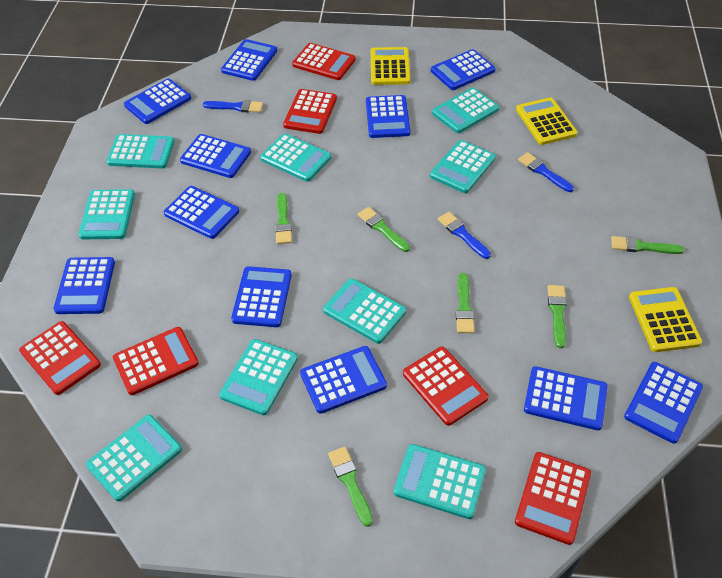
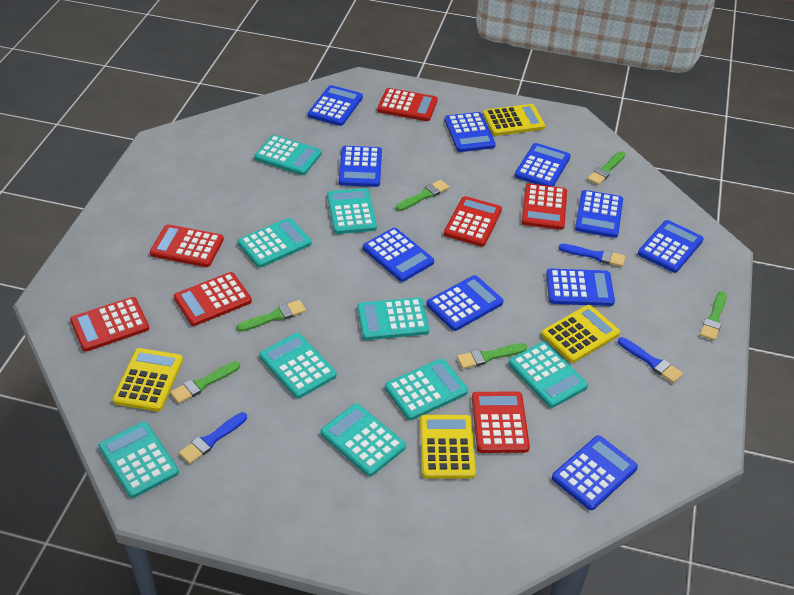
blue calculator: [54,257,115,314] [124,79,191,124] [164,186,239,239] [180,134,251,178] [221,39,277,81] [231,266,292,327] [300,346,387,414] [366,95,410,138] [431,49,496,90] [524,366,608,430] [624,362,703,444] = 11 -> [308,85,363,126] [339,146,382,187] [363,228,434,282] [426,275,504,331] [445,112,496,152] [514,143,571,186] [546,269,615,306] [552,435,638,510] [575,190,623,238] [638,220,704,273] = 10
red calculator: [19,321,101,395] [113,327,199,395] [283,89,337,134] [292,43,356,80] [403,346,489,426] [515,452,591,545] = 6 -> [70,297,150,352] [150,224,224,267] [174,272,252,326] [377,88,438,121] [444,196,502,247] [472,391,530,453] [521,183,567,230] = 7
yellow calculator: [371,47,410,85] [516,97,577,145] [629,287,702,352] = 3 -> [112,348,183,412] [420,415,476,479] [483,104,545,136] [541,305,620,363] = 4

